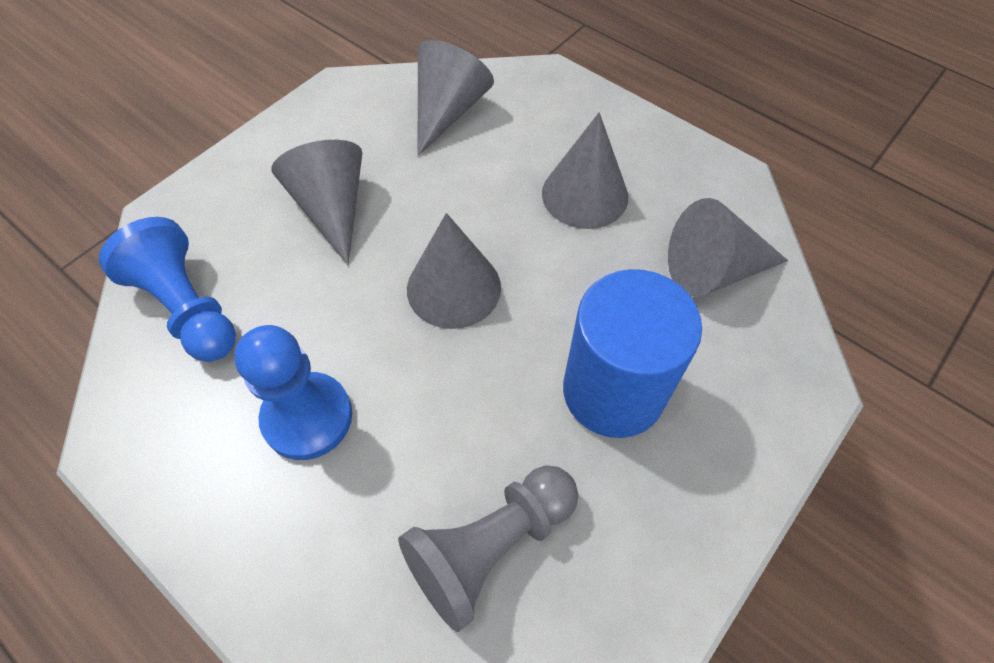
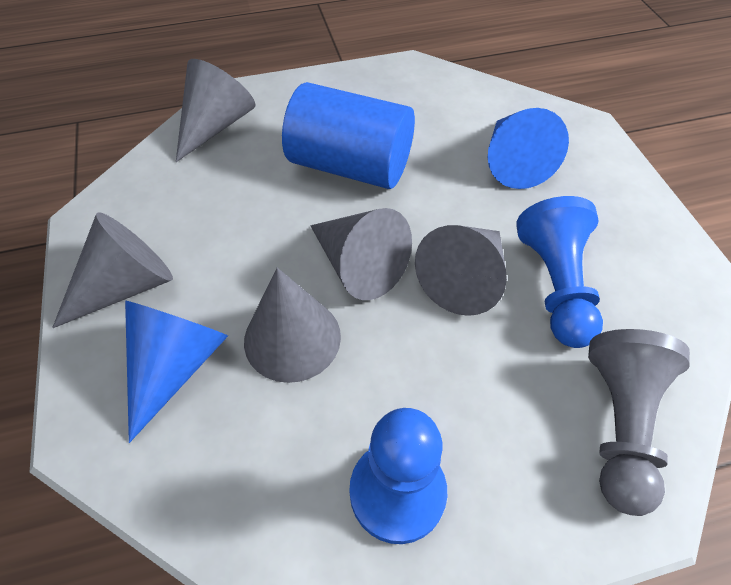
blue cone: none = 0 -> [125,301,228,443] [488,108,569,189] = 2

